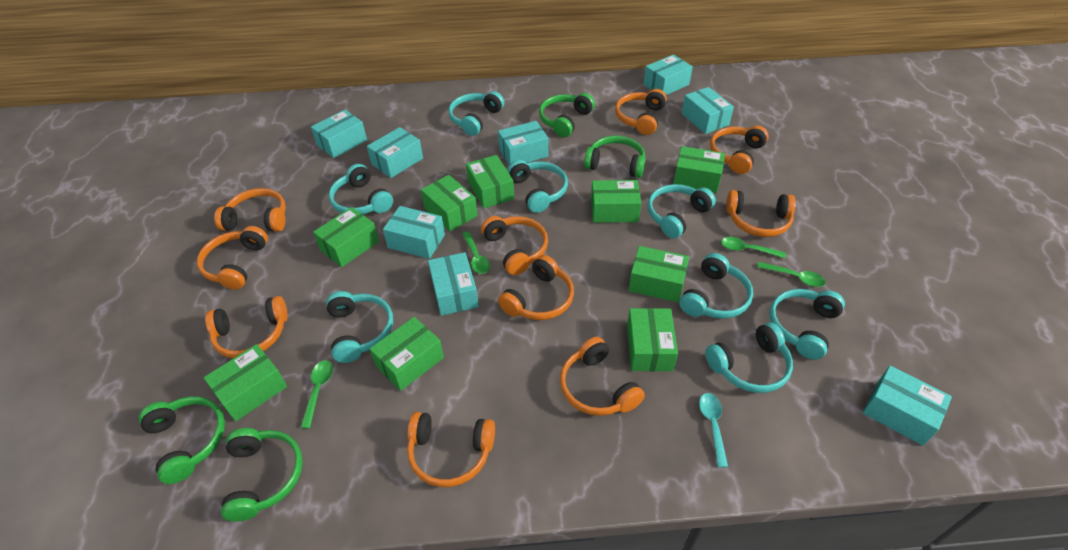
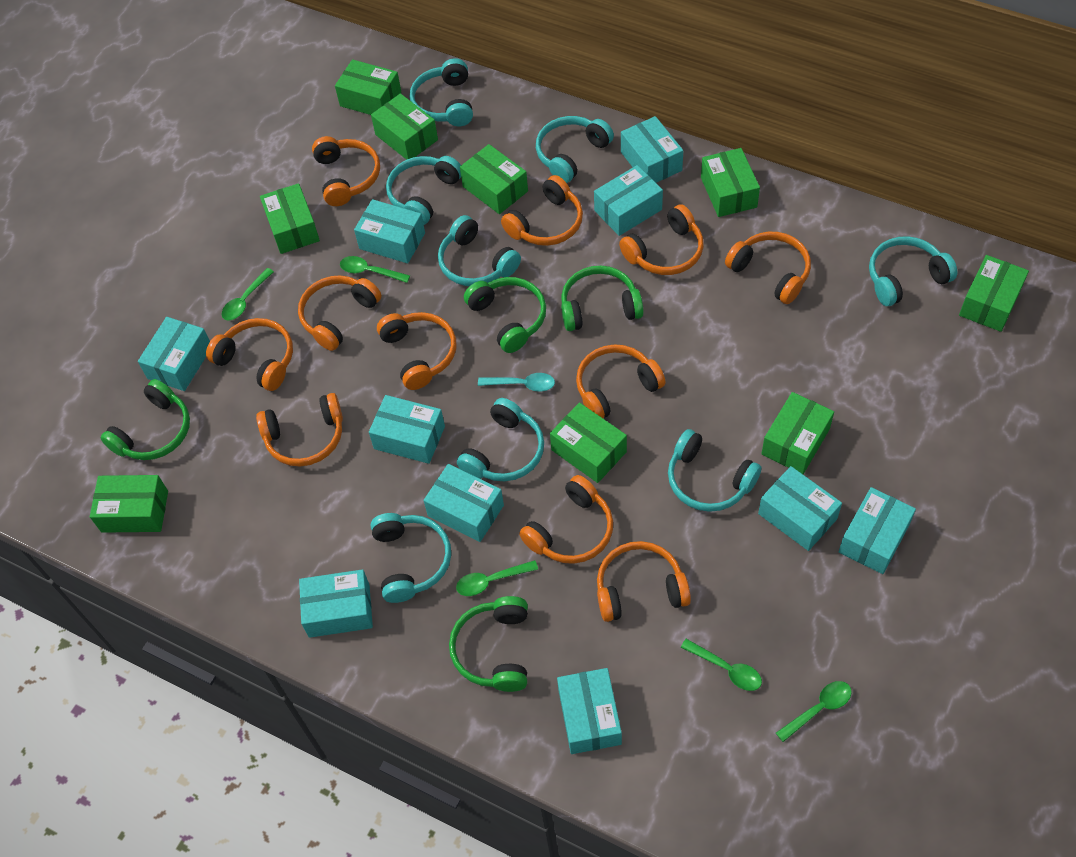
green spoon: [300,360,333,429] [462,231,490,274] [721,237,786,258] [757,262,826,287] = 4 -> [222,268,274,321] [340,256,410,283] [456,560,538,596] [681,639,762,691] [776,681,852,742] = 5
orange headphones: [197,226,268,290] [205,296,288,358] [214,188,286,232] [407,412,495,487] [481,216,548,275] [498,255,574,320] [560,337,645,416] [615,89,667,135] [710,126,769,174] [726,190,796,237] = 10 -> [206,318,293,391] [256,393,343,466] [298,276,382,351] [312,136,380,206] [377,312,456,390] [501,175,583,246] [519,475,613,564] [576,344,666,418] [597,541,691,622] [619,204,704,275] [725,232,811,304] = 11
turquoise box: [311,110,367,158] [367,127,423,178] [383,206,445,259] [428,252,479,316] [498,121,549,165] [644,54,693,95] [682,87,734,134] [863,366,952,446] = 8 -> [138,317,210,391] [299,569,373,638] [354,199,425,263] [369,395,445,464] [423,464,504,542] [557,668,622,754] [594,165,663,236] [621,116,683,183] [758,466,842,551] [839,487,916,574] = 10

